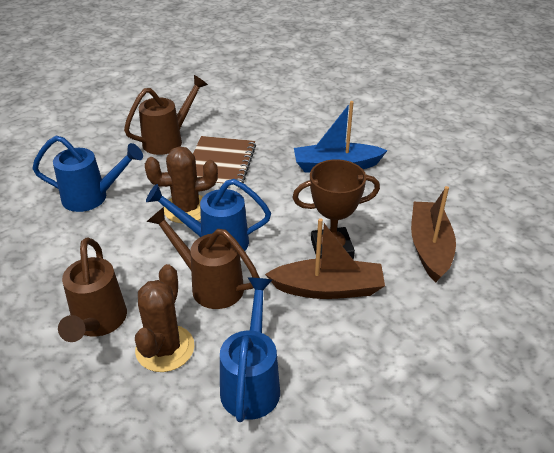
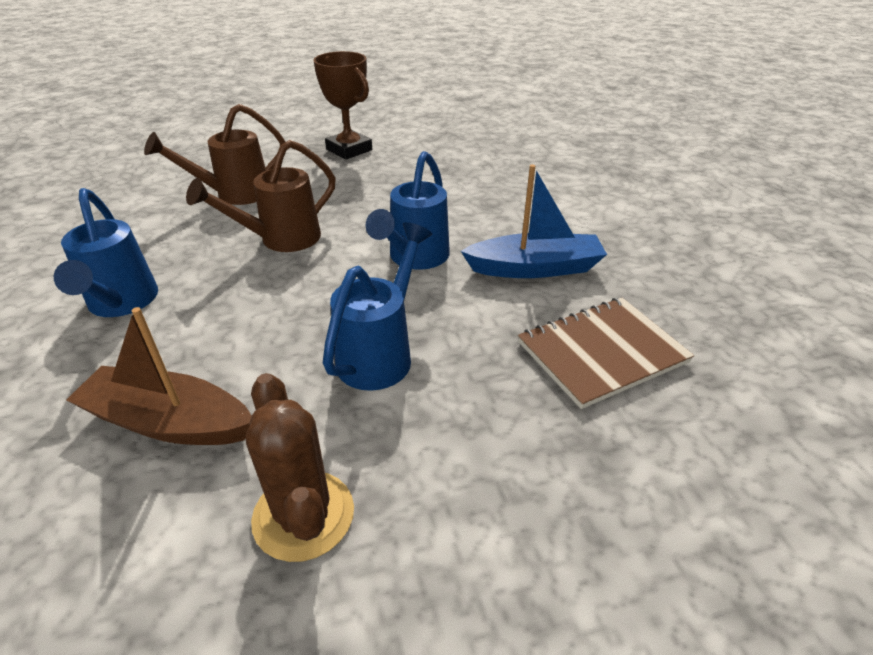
brown boat: [265,218,385,299] [411,186,456,282] = 2 -> [66,307,251,445] = 1
brown cactus: [135,264,194,372] [145,147,218,224] = 2 -> [246,373,354,562] = 1
brown watering can: [58,238,127,342] [124,75,208,155] [147,207,260,309] = 3 -> [144,104,285,205] [186,140,336,252] = 2

